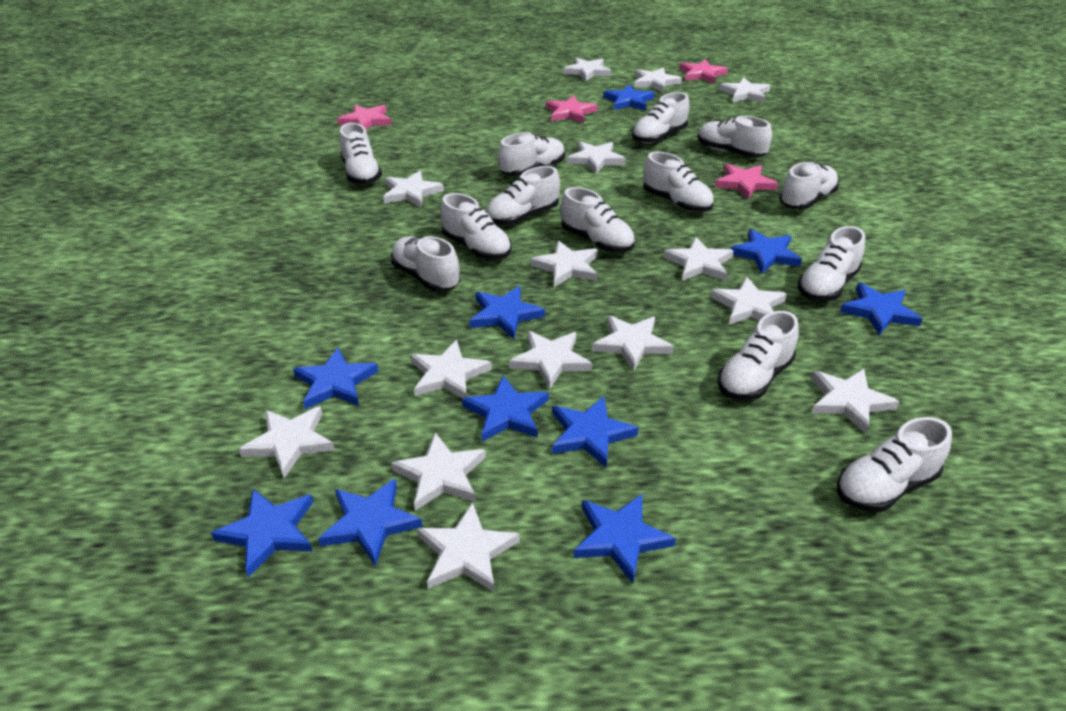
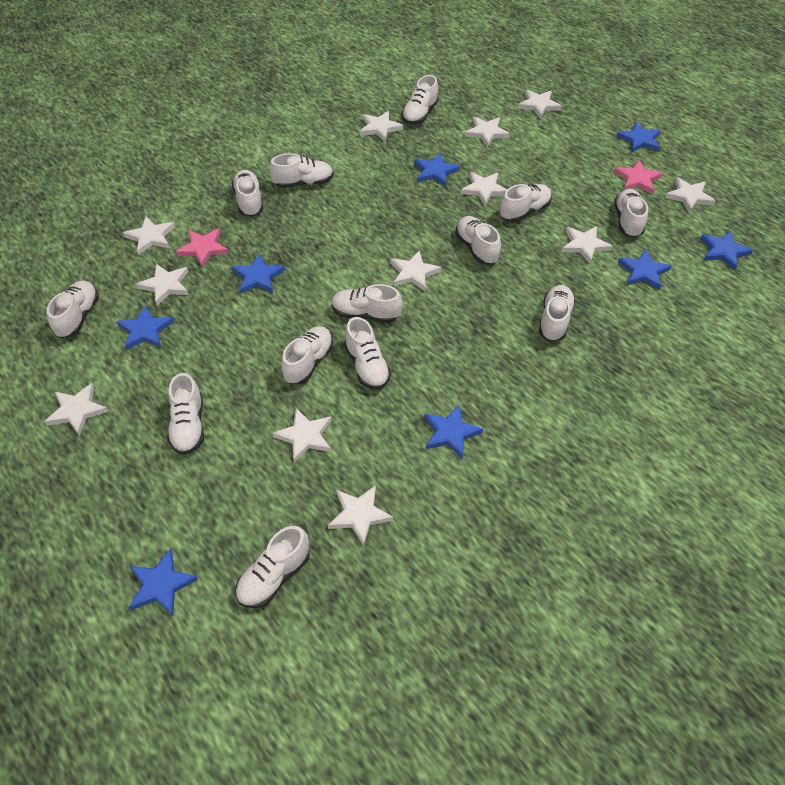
blue star: [211,489,313,577] [293,347,379,409] [318,479,423,566] [462,375,549,442] [470,286,545,339] [552,396,638,468] [573,494,676,583] [603,84,655,111] [731,229,802,274] [840,283,923,335] = 10 -> [117,306,174,350] [129,549,198,616] [232,254,285,294] [414,153,460,187] [424,405,483,459] [616,122,661,153] [618,249,671,290] [700,232,753,270] = 8
pink star: [337,105,392,130] [546,95,598,123] [680,59,728,84] [715,164,778,199] = 4 -> [176,229,229,267] [614,160,663,194] = 2
white star: [239,406,335,478] [383,171,444,208] [391,432,486,511] [411,340,492,398] [417,502,520,592] [509,331,592,390] [530,241,598,287] [563,57,611,82] [567,141,626,174] [592,315,674,372] [634,67,682,92] [663,237,734,281] [710,276,787,325] [719,77,771,103] [811,369,900,434] = 15 -> [44,383,108,436] [123,216,175,255] [136,264,189,305] [272,408,331,463] [328,485,393,546] [360,111,403,142] [390,250,441,291] [461,172,507,206] [465,116,510,147] [518,90,562,118] [562,226,613,264] [665,177,715,212] = 12

